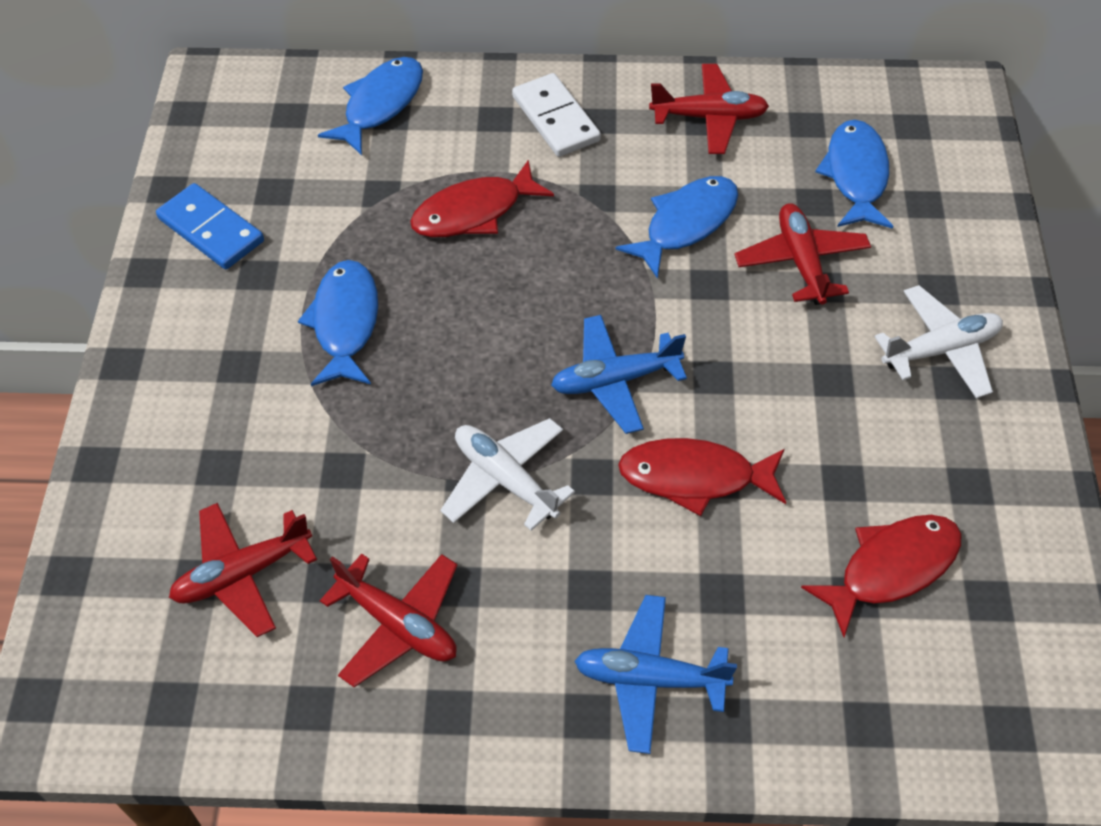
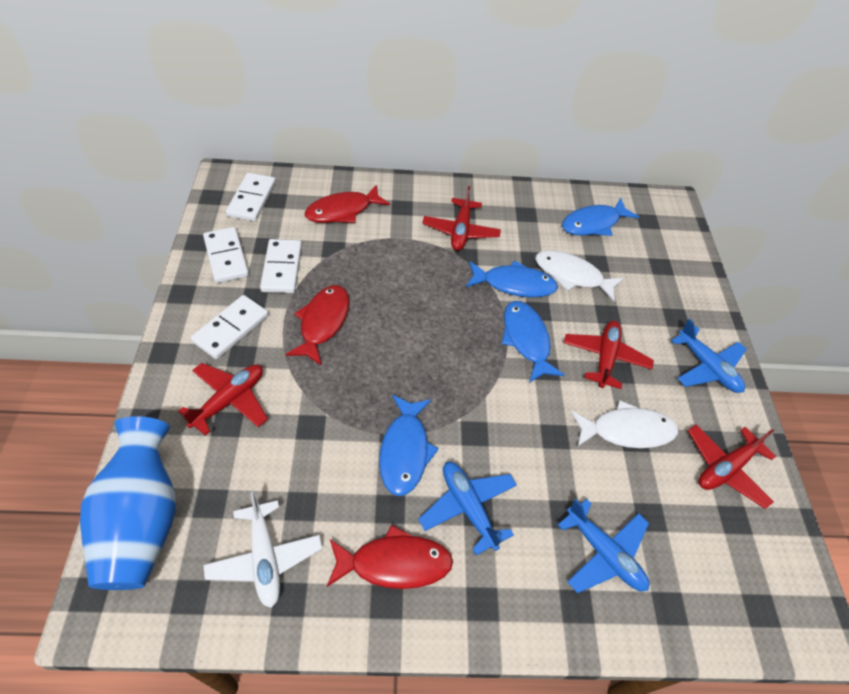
blue domino: [156,183,264,269] = 1 -> none = 0
blue plane: [551,315,687,434] [574,595,737,754] = 2 -> [418,462,517,555] [558,499,649,593] [671,319,747,393] = 3
blue vase: none = 0 -> [80,416,176,590] = 1
white domino: [512,73,601,157] = 1 -> [190,295,268,359] [203,227,249,283] [226,173,276,221] [260,239,302,293] = 4
white fish: none = 0 -> [535,250,624,301] [570,400,678,448] = 2
white plane: [440,418,575,531] [875,285,1003,399] = 2 -> [203,492,322,608] = 1

